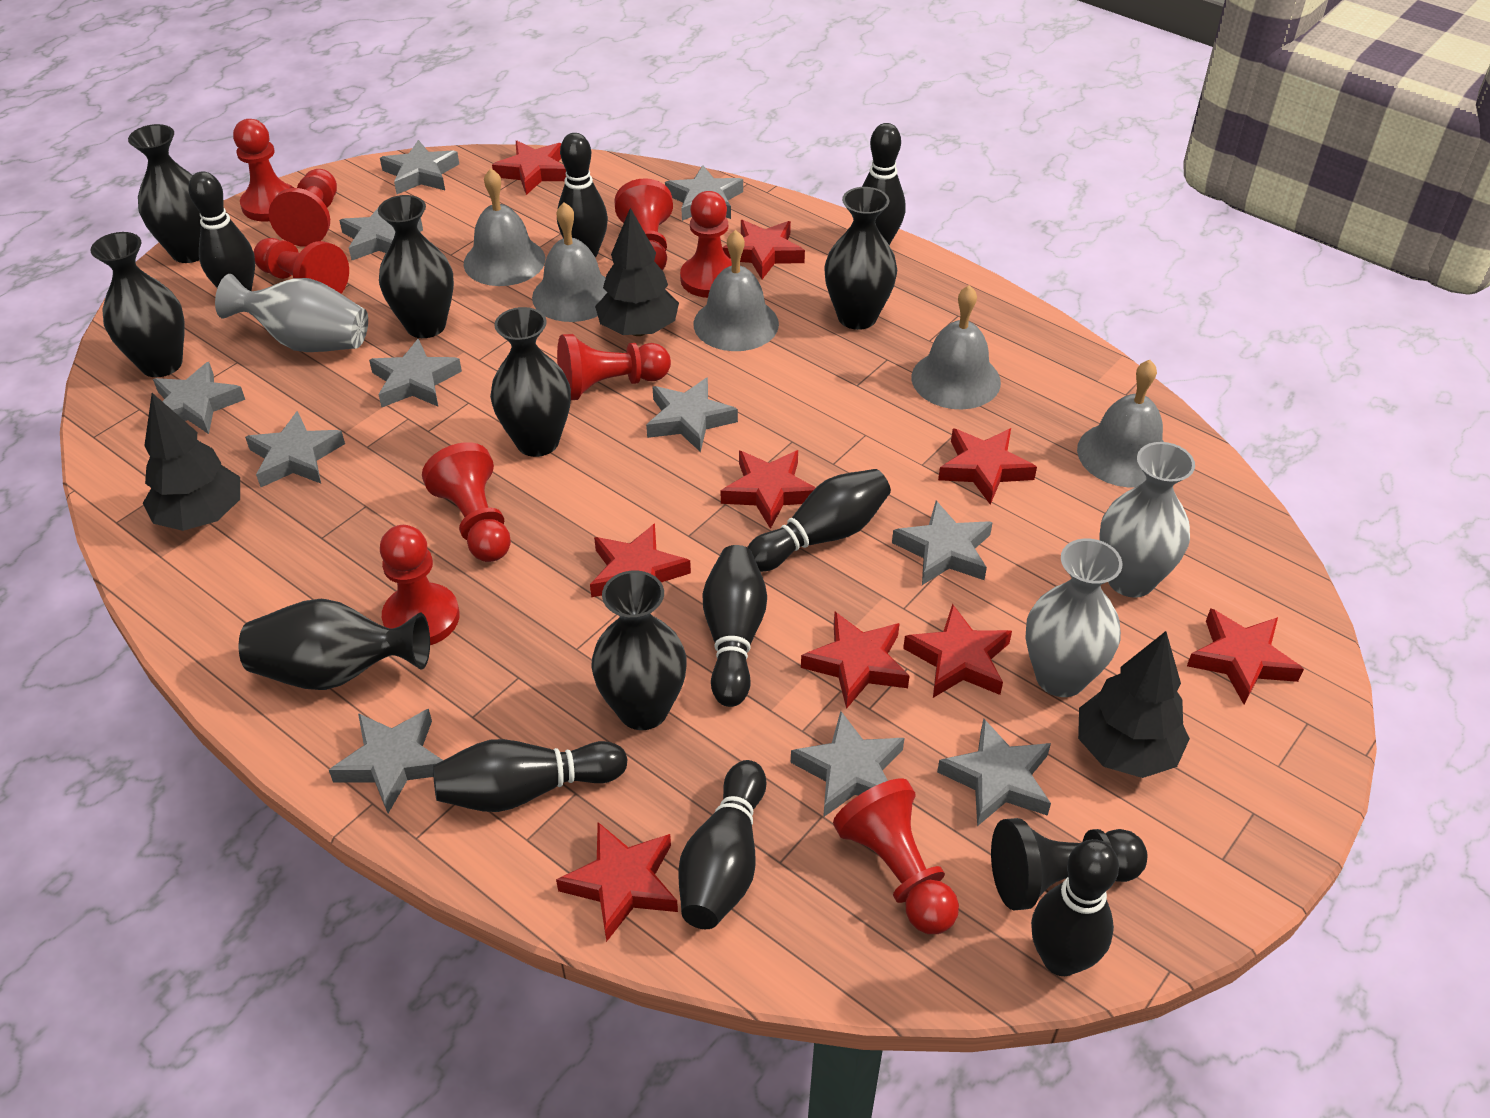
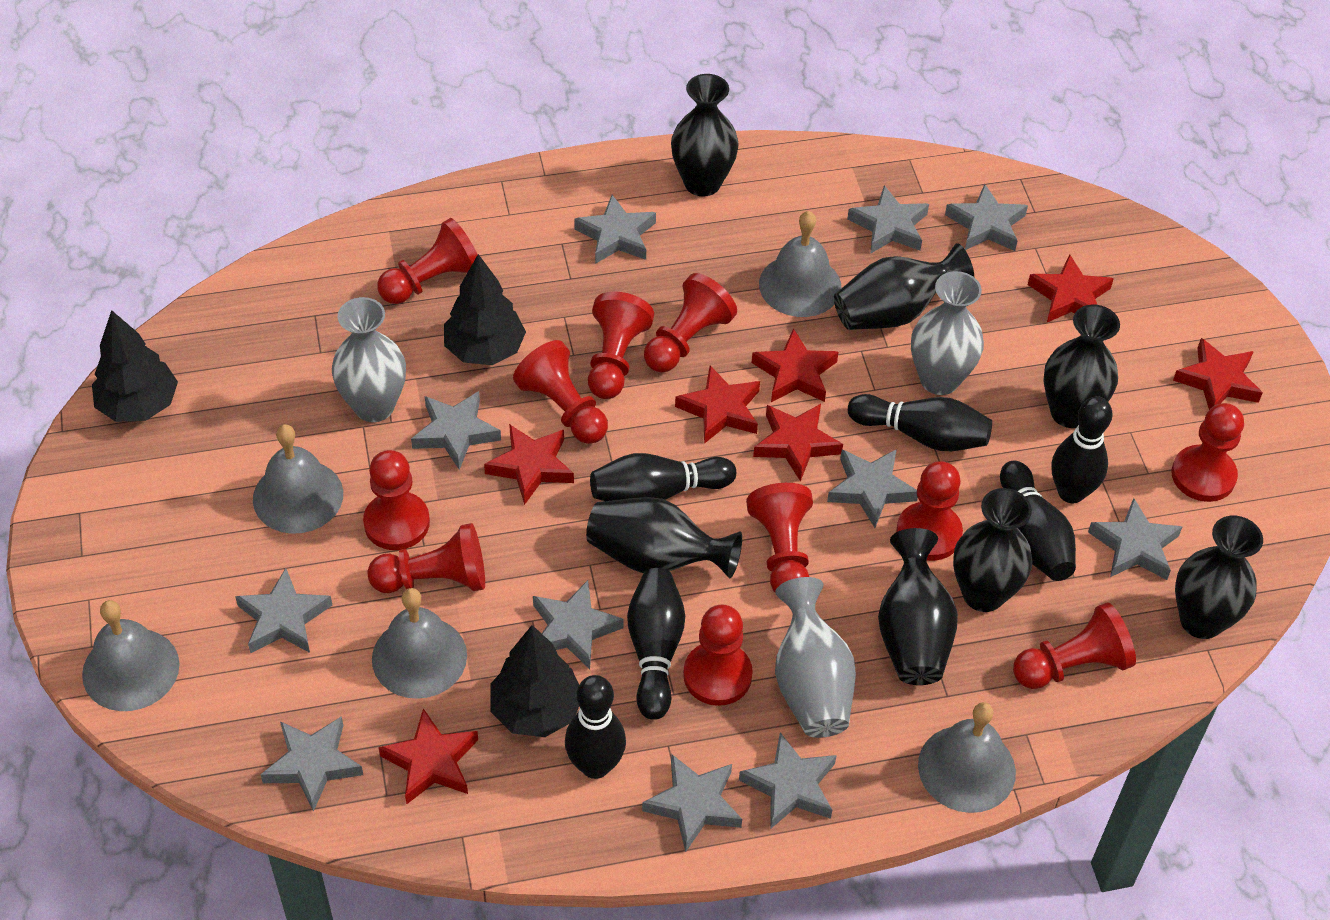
black bowling pin: [188,172,255,291] [433,739,627,812] [557,133,608,258] [678,760,767,929] [702,545,767,707] [747,469,891,572] [862,123,905,245] [1031,839,1119,976] = 8 -> [565,675,626,779] [590,453,736,501] [627,568,685,720] [848,394,992,451] [1000,461,1076,581] [1051,396,1113,503] = 6
black pawn: [991,818,1148,910] = 1 -> none = 0
red pawn: [233,119,294,222] [254,238,349,294] [269,169,337,246] [380,525,460,645] [422,442,511,562] [557,334,671,400] [614,178,673,270] [680,191,732,298] [833,778,959,934] = 9 -> [363,450,430,550] [367,523,485,593] [378,218,478,304] [513,340,608,444] [588,291,654,399] [644,273,737,373] [683,604,753,706] [746,483,813,592] [896,461,963,561] [1013,602,1136,689] [1171,403,1244,502] = 11
red star: [492,141,566,195] [556,822,678,942] [590,523,691,597] [721,450,816,529] [722,220,805,279] [801,611,910,709] [903,604,1012,698] [938,428,1037,505] [1187,608,1304,705] = 9 -> [379,708,478,805] [484,424,574,505] [675,366,760,444] [752,328,839,402] [753,404,843,482] [1028,254,1114,322] [1173,338,1263,410] = 7

